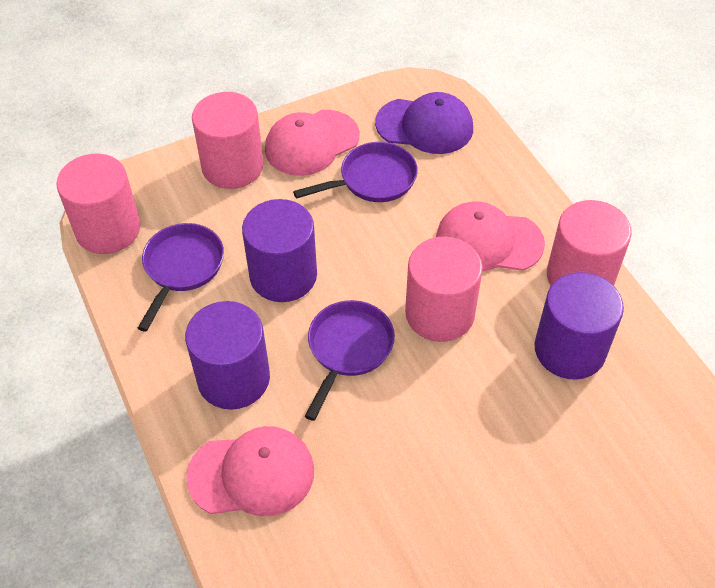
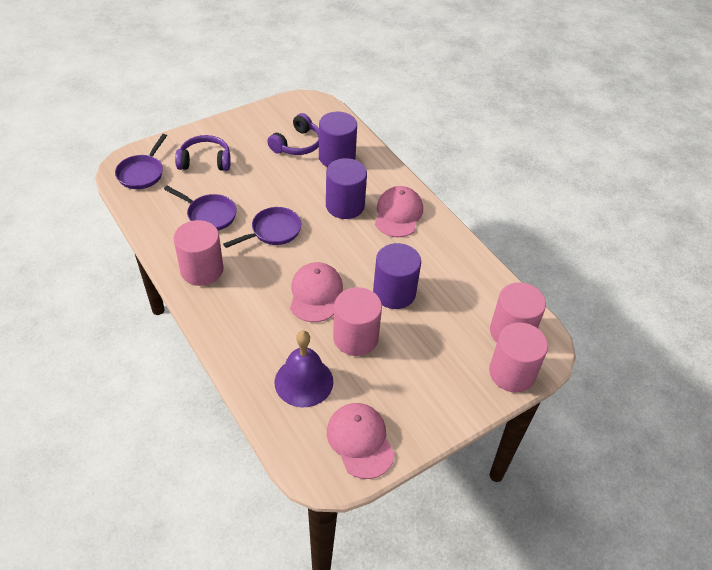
purple bell: none = 0 -> [275,331,333,407] = 1
purple cap: [375,92,473,154] = 1 -> none = 0
purple headphones: none = 0 -> [175,135,231,171] [267,113,319,155] = 2

